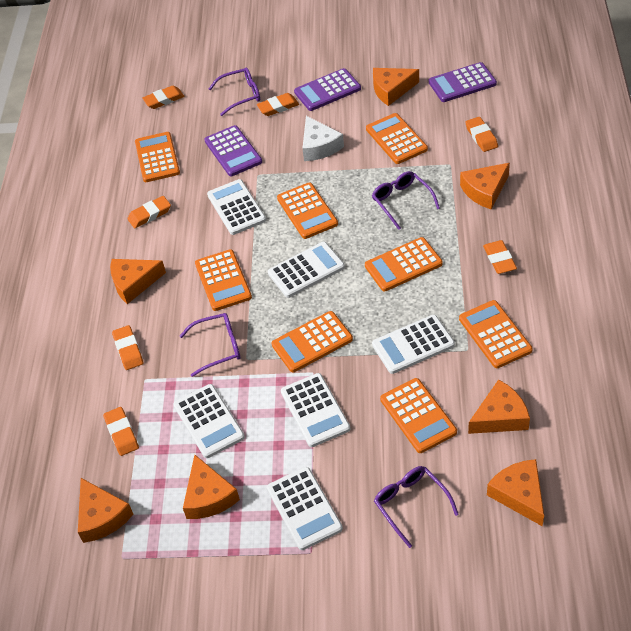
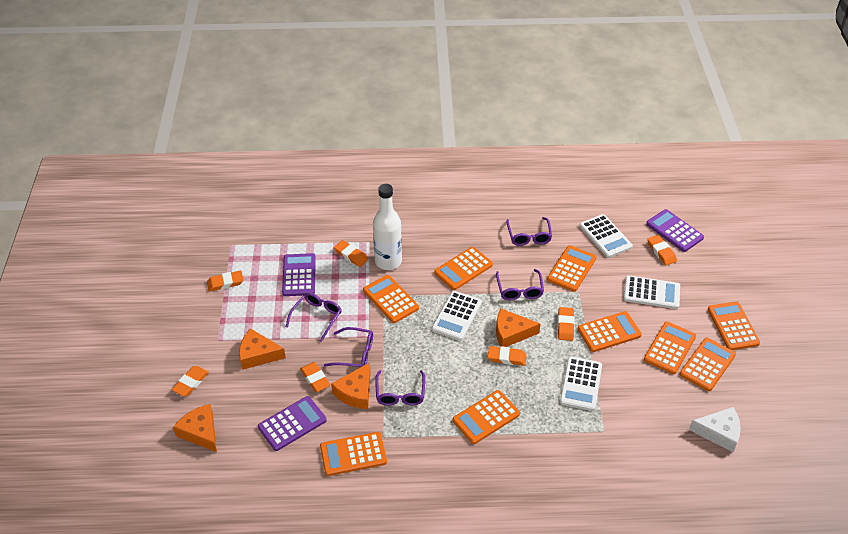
orange calculator: [135,132,180,182] [195,249,252,311] [272,311,353,372] [277,183,338,239] [365,237,443,291] [366,113,428,164] [380,378,457,453] [459,300,533,368] = 8 -> [320,432,387,476] [363,275,419,323] [434,247,493,290] [453,390,520,444] [547,245,596,292] [577,311,642,352] [644,321,696,374] [680,338,736,391] [708,301,760,350] = 9
orange cheese: [78,478,133,543] [110,259,166,304] [183,455,240,519] [373,68,419,106] [460,163,510,210] [468,380,530,434] [487,459,544,526] = 7 -> [173,404,217,452] [239,328,286,370] [331,362,371,409] [496,309,541,347] = 4
purple glasses: [180,313,240,377] [209,67,260,116] [372,171,440,230] [374,466,459,548] = 4 -> [286,292,342,342] [324,327,373,367] [375,370,425,406] [496,269,544,301] [506,217,552,246] = 5
white bottle: none = 0 -> [373,184,402,270] = 1
white calculator: [173,384,245,458] [207,179,266,235] [267,467,343,550] [268,242,345,298] [281,373,350,447] [372,315,455,374] = 6 -> [432,291,482,341] [560,356,602,411] [579,214,633,258] [623,275,680,309] = 4

